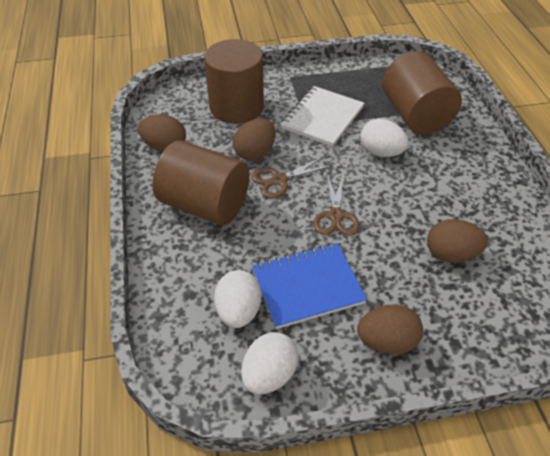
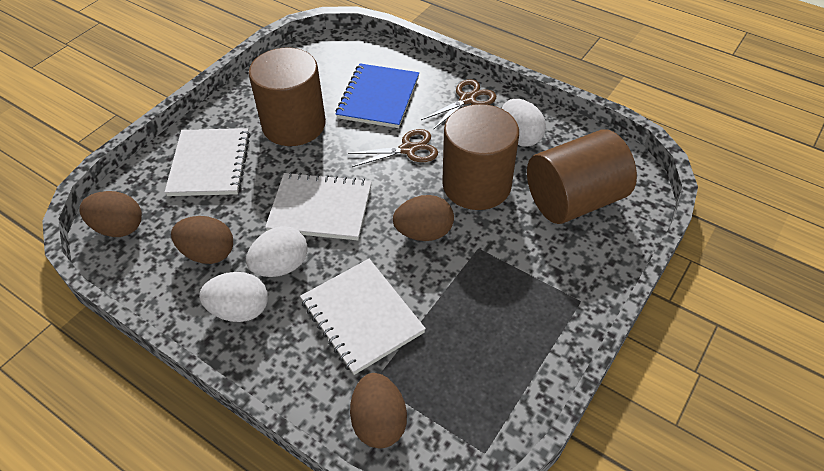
white notebook: [281,86,364,147] = 1 -> [165,128,250,196] [265,172,372,240] [300,259,426,375] = 3

